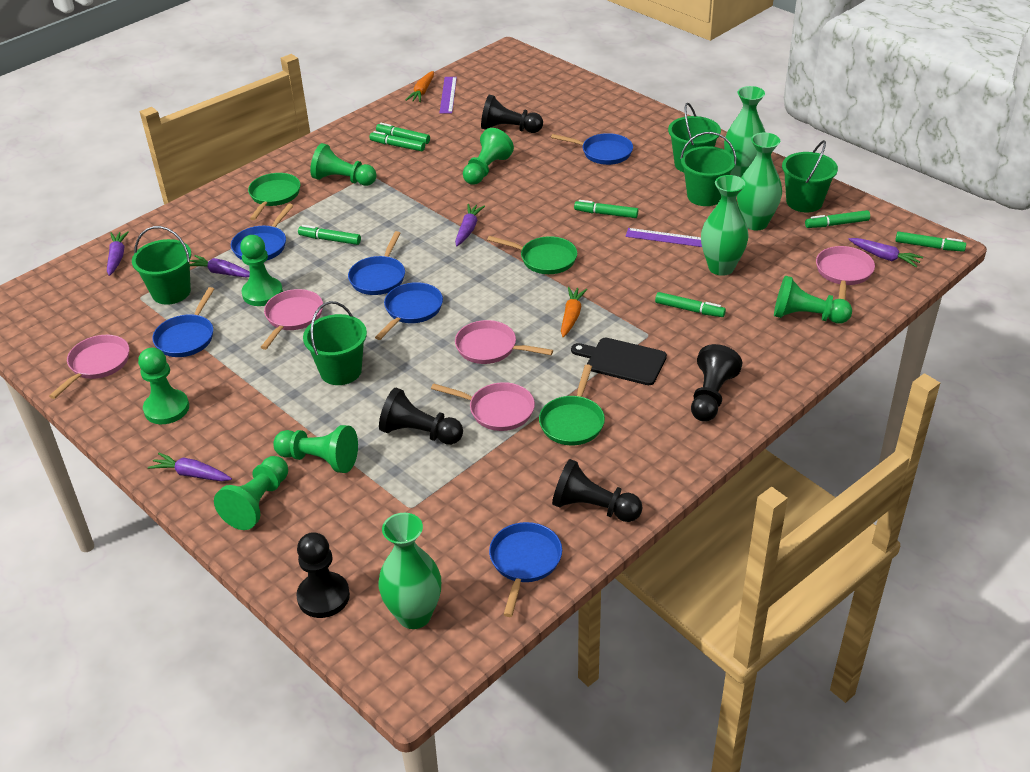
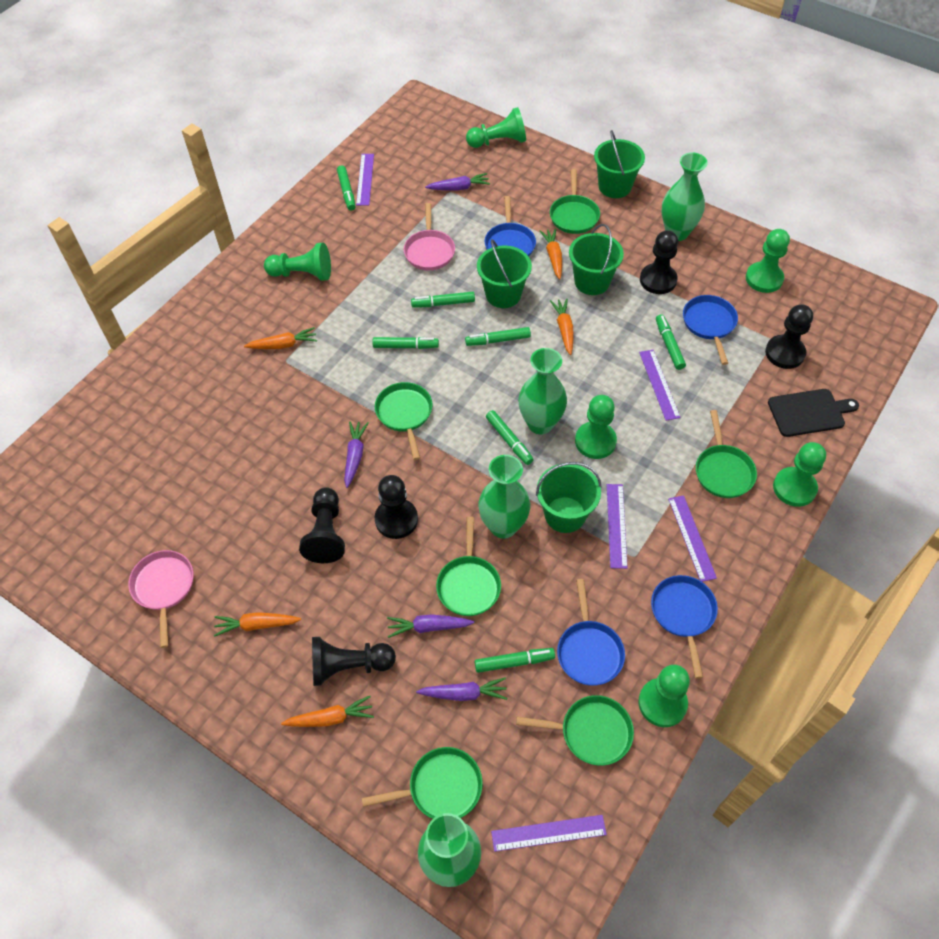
blue pan: [152,287,214,357] [231,203,293,261] [348,231,405,295] [375,282,443,340] [489,522,562,617] [551,133,633,165] = 6 -> [485,196,536,256] [557,579,625,686] [651,575,718,679] [683,295,738,365] = 4
green bucket: [132,226,191,305] [303,301,367,385] [668,103,721,172] [680,132,736,206] [782,140,838,212] = 5 -> [477,239,532,308] [536,462,601,533] [569,224,624,295] [594,130,645,198] = 4
green pan: [248,173,301,220] [487,236,577,274] [539,365,605,445] = 3 -> [362,747,483,819] [375,382,432,460] [436,517,501,616] [516,695,634,766] [550,169,600,234] [696,410,757,498] = 6
green pawn: [138,347,189,424] [214,456,288,530] [240,235,283,306] [273,425,358,473] [310,143,377,186] [463,128,514,185] [774,276,852,324] = 7 -> [264,243,331,281] [466,107,526,148] [575,395,617,459] [638,665,690,727] [746,229,790,293] [773,442,826,507] = 6
orange carrot: [406,71,434,102] [561,287,587,337] = 2 -> [214,612,301,637] [244,327,317,349] [281,696,374,727] [539,228,562,279] [550,299,574,355] = 5
pink pan: [49,335,129,399] [260,289,323,350] [431,382,535,431] [455,320,553,364] [816,246,875,300] = 5 -> [128,550,194,648] [404,203,455,270] = 2
purple carrot: [107,231,129,276] [148,453,232,481] [190,255,250,277] [455,204,485,246] [848,238,923,268] = 5 -> [344,421,368,488] [387,614,474,638] [416,677,507,701] [425,173,490,190] = 4
purple ruler: [440,77,457,114] [625,228,702,247] = 2 -> [356,154,374,206] [491,815,607,852] [607,484,628,569] [639,350,680,421] [668,495,717,582] = 5

